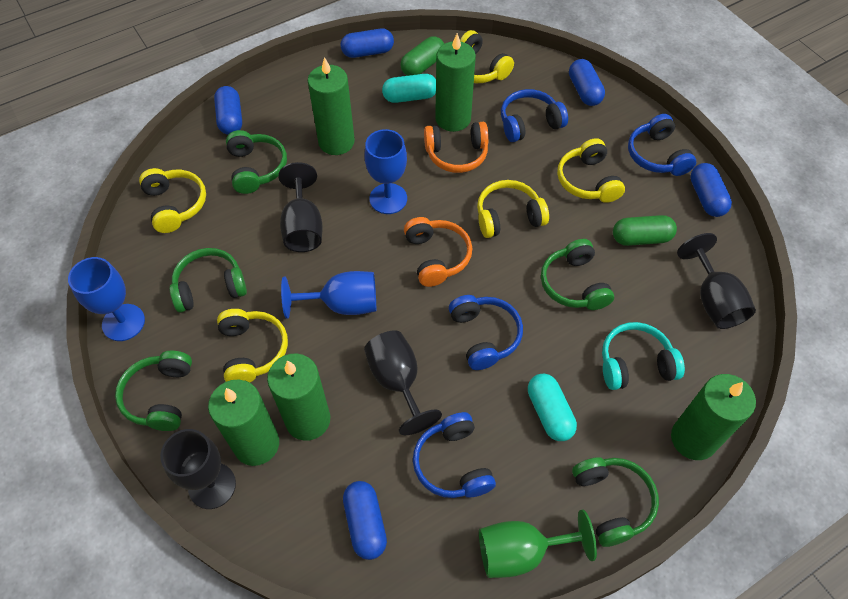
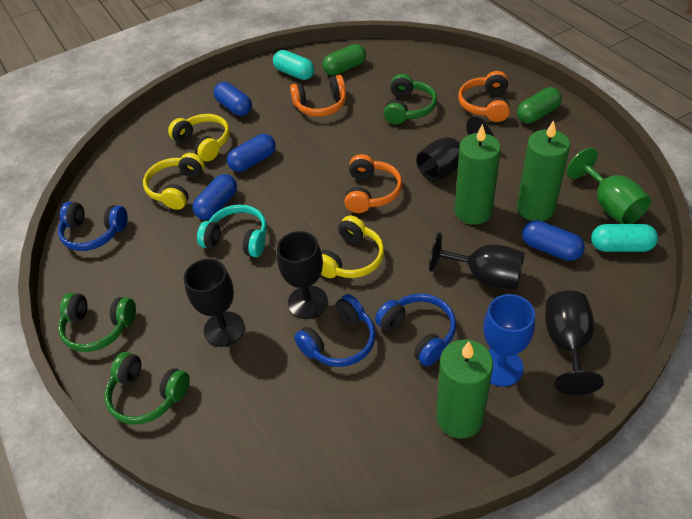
black goblet: [160,429,236,509] [278,162,323,252] [364,330,442,435] [677,233,756,329] = 4 -> [184,259,245,347] [277,231,328,319] [416,116,493,182] [429,233,525,290] [545,290,604,395] = 5
blue capsule: [214,86,242,135] [341,29,394,58] [343,481,387,560] [569,59,605,106] [690,163,732,217] = 5 -> [193,174,237,220] [213,82,252,116] [227,134,276,172] [522,220,585,261] = 4
blue goblet: [68,257,145,341] [281,271,376,319] [364,129,407,214] = 3 -> [483,294,535,387] = 1
blue headphones: [413,412,496,498] [449,295,523,370] [501,89,568,142] [628,114,696,176] = 4 -> [58,201,128,251] [294,294,376,367] [375,293,456,366] = 3
green candle: [208,379,279,466] [267,354,330,441] [308,57,355,155] [435,33,476,132] [671,374,756,460] = 5 -> [436,339,493,439] [455,124,501,225] [517,120,570,221] = 3
green headphones: [115,351,192,431] [170,248,247,313] [226,130,287,194] [541,239,614,310] [572,457,659,547] = 5 -> [58,293,136,352] [104,352,190,425] [383,74,437,124] = 3
orange headphones: [404,217,472,287] [424,122,489,173] = 2 -> [290,75,346,117] [344,154,402,213] [458,71,510,122] = 3
yellow headphones: [139,168,206,233] [217,309,288,383] [460,30,514,83] [477,180,549,238] [557,138,625,203] = 5 -> [143,153,205,210] [168,114,230,162] [321,216,384,278] = 3

